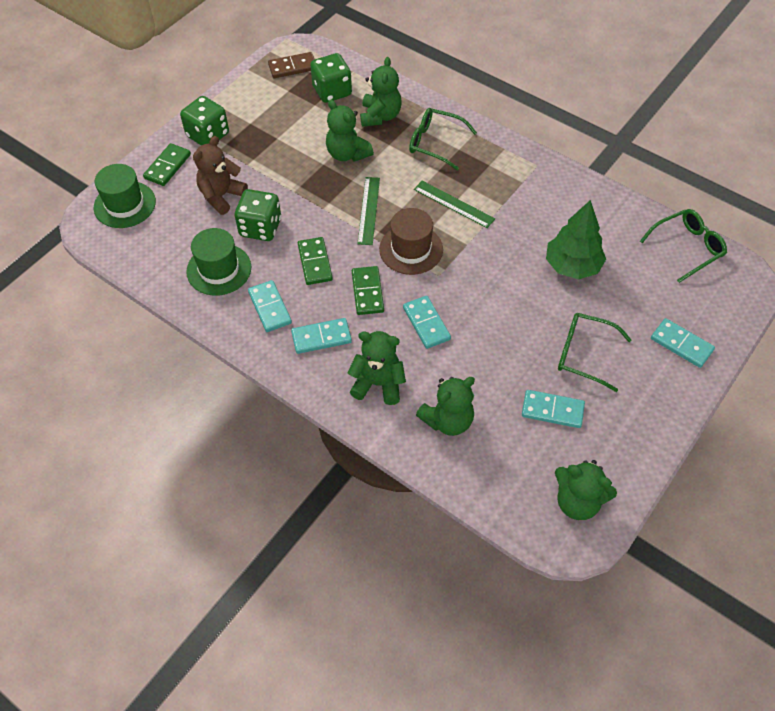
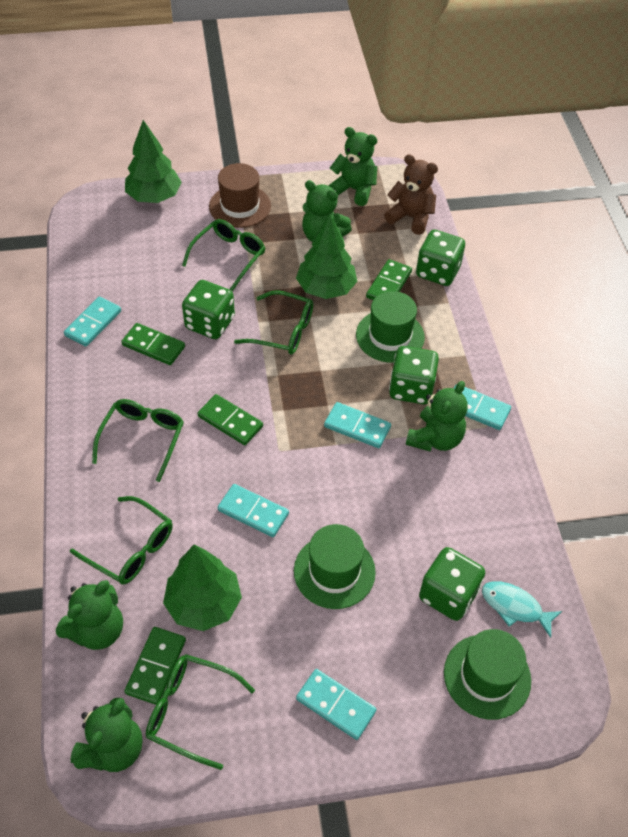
brown domino: [268,52,315,78] = 1 -> none = 0
green dice: [180,96,229,146] [235,189,281,241] [310,53,352,103] = 3 -> [182,280,235,339] [389,346,439,405] [416,230,465,286] [419,547,485,621] = 4
green domino: [143,143,191,186] [298,237,333,285] [352,266,384,315] = 3 -> [121,323,185,365] [124,627,186,705] [197,394,263,445] [366,259,412,300] = 4
green glasses: [409,108,477,171] [558,313,632,392] [640,209,727,283] = 3 -> [70,496,173,585] [92,399,184,482] [146,654,255,770] [182,219,265,291] [234,290,313,355] = 5
green hat: [94,164,156,228] [186,228,251,296] = 2 -> [294,524,376,609] [356,291,425,363] [444,629,531,720] = 3
green ruler: [357,177,380,245] [414,181,495,228] = 2 -> none = 0
green tree: [546,200,606,279] = 1 -> [125,120,182,203] [163,544,242,631] [296,214,357,299] = 3
turquoise fish: none = 0 -> [482,581,562,638] = 1

